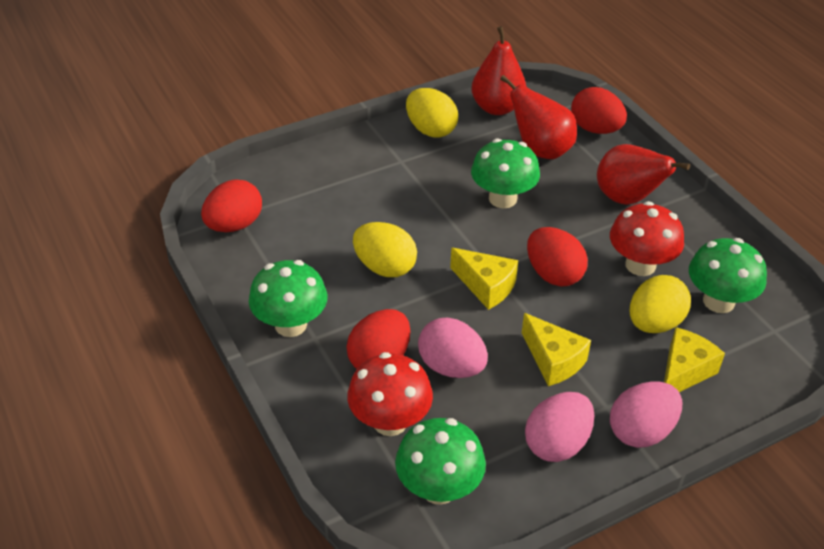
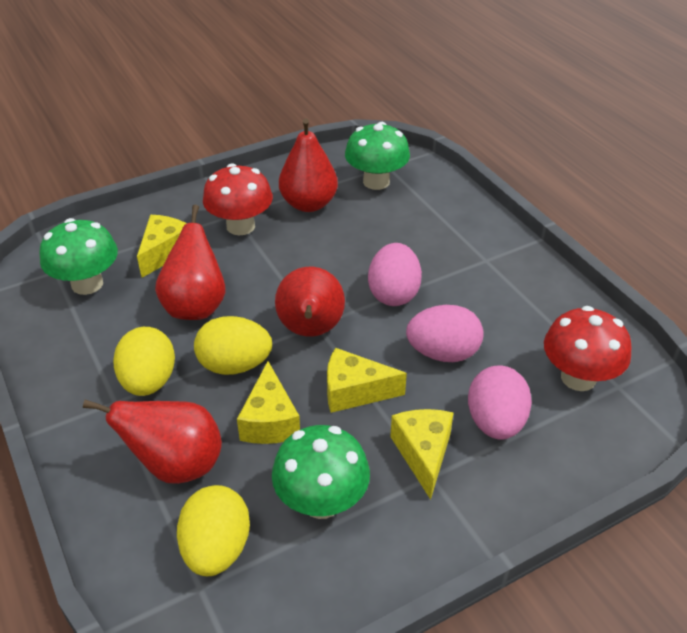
green mushroom: [249,260,327,337] [395,418,486,505] [471,138,540,208] [689,238,767,313] = 4 -> [39,218,118,295] [272,425,370,519] [345,122,410,190] = 3
red egg: [201,179,262,232] [346,309,410,369] [527,227,588,287] [571,87,627,134] = 4 -> none = 0
red pear: [471,26,526,115] [500,75,577,159] [597,144,690,205] = 3 -> [83,400,222,484] [155,205,225,320] [275,267,345,337] [279,119,338,212] = 4
yellow cheese: [450,248,518,310] [522,313,591,386] [664,327,725,392] = 3 -> [137,215,187,278] [237,361,300,444] [327,348,407,413] [390,409,454,500] = 4

